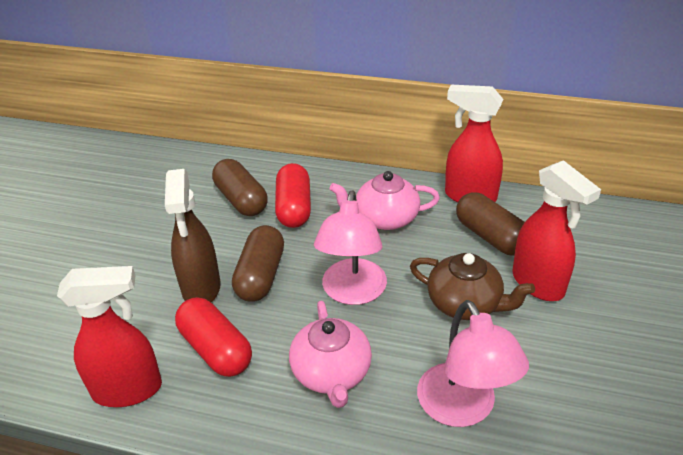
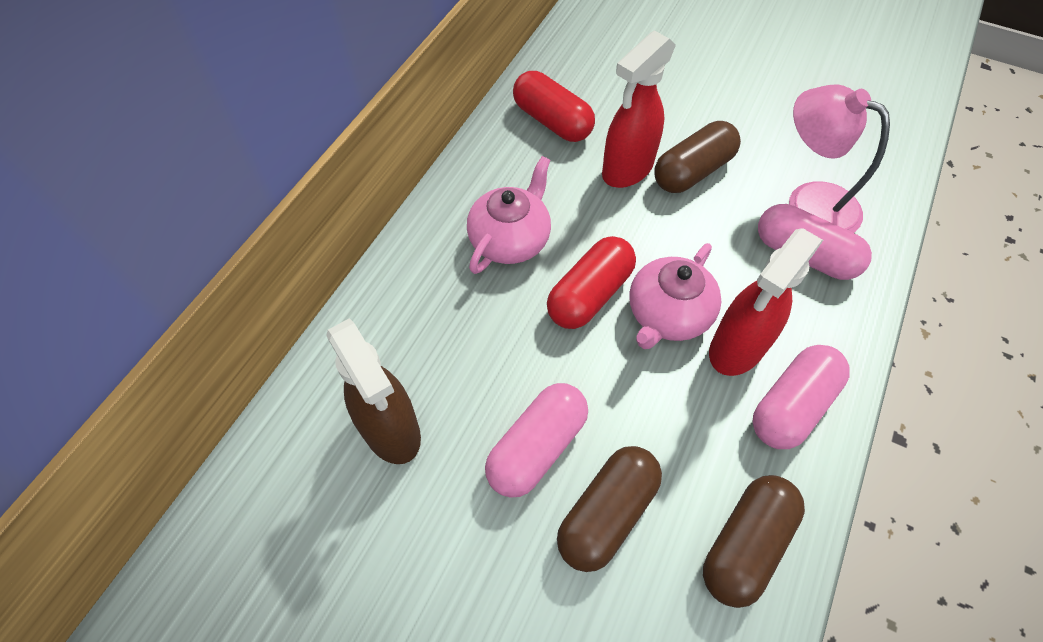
brown teapot: [410,253,535,320] = 1 -> none = 0
pink capsule: none = 0 -> [485,383,588,498] [753,345,850,449] [758,204,872,280] = 3
pink lamp: [314,190,387,305] [417,300,529,427] = 2 -> [789,85,890,233] = 1
red spray bottle: [57,266,162,407] [445,85,503,203] [512,160,601,301] = 3 -> [602,30,676,188] [709,228,823,376] = 2

